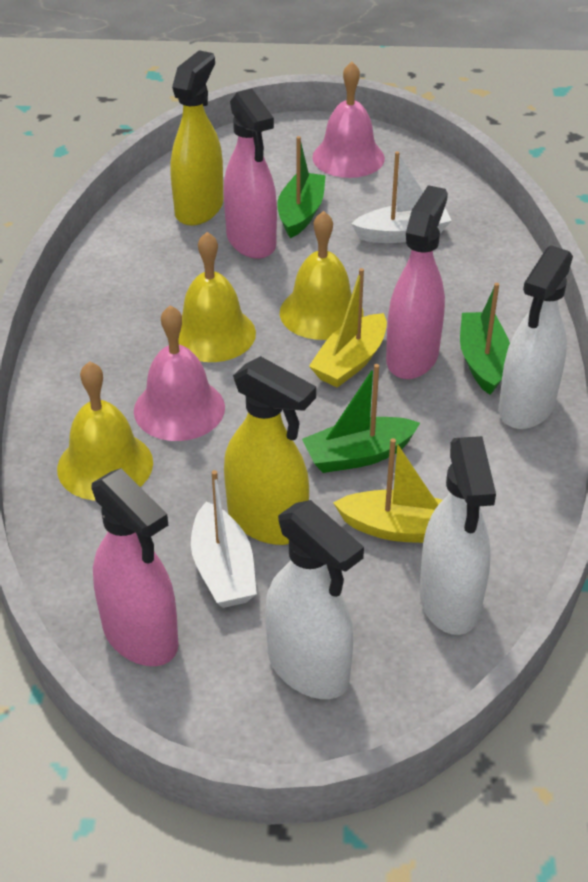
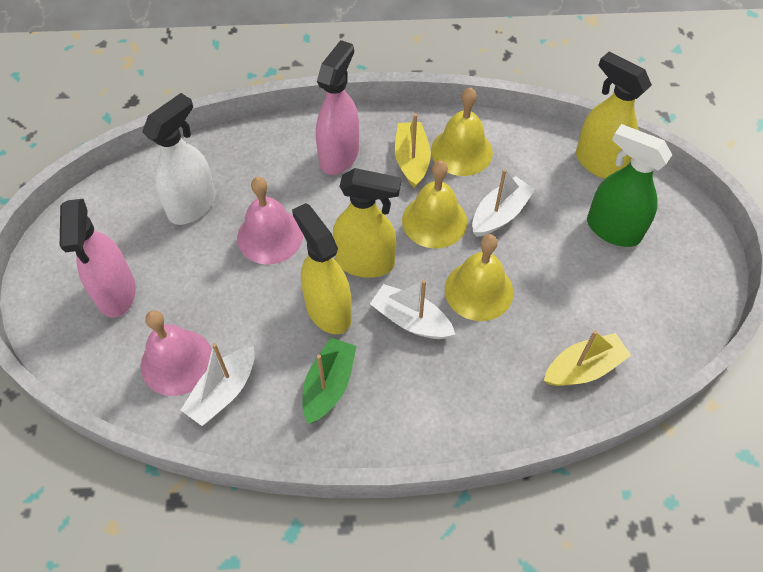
green boat: [277,136,326,238] [302,364,420,473] [460,283,510,395] = 3 -> [302,338,356,424] = 1
green spray bottle: none = 0 -> [587,124,672,247] = 1
pink spray bottle: [91,468,179,666] [224,89,277,259] [386,185,448,379] = 3 -> [60,199,136,318] [316,40,359,175] = 2
white boat: [191,470,257,608] [351,151,452,243] = 2 -> [181,343,255,426] [370,280,455,339] [472,169,535,237] = 3
white spray bottle: [265,500,364,699] [419,436,496,635] [499,245,573,429] = 3 -> [142,93,216,225] = 1
yellow spray bottle: [170,50,223,226] [224,356,316,545] = 2 -> [292,203,352,334] [333,168,401,278] [576,52,652,179] = 3

